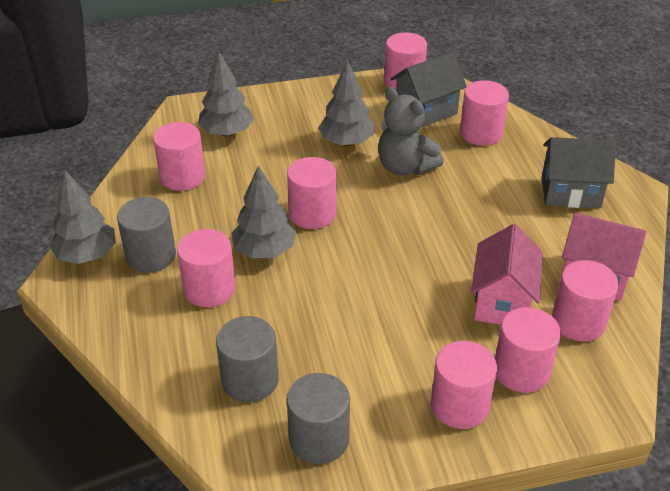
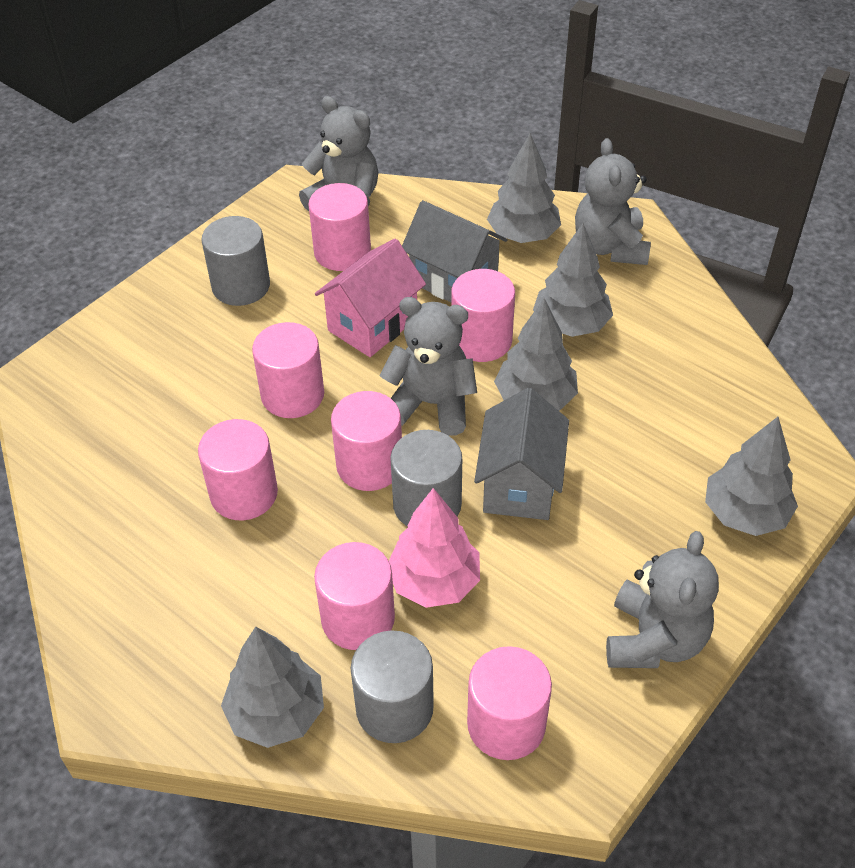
grey teddy bear: [378,87,443,175] = 1 -> [299,96,378,211] [379,297,477,436] [575,138,651,265] [606,531,719,668] = 4
grey tree: [49,170,116,264] [198,52,254,137] [231,165,296,258] [318,60,374,146] = 4 -> [221,626,324,748] [487,133,561,243] [494,298,578,411] [533,223,613,337] [705,417,798,536] = 5
pink cylinder: [153,122,205,191] [177,229,236,307] [287,157,336,229] [384,32,427,89] [431,341,497,429] [460,80,509,146] [495,307,561,393] [552,260,619,341] = 8 -> [198,419,278,520] [252,322,324,418] [308,183,371,271] [314,542,395,650] [331,391,402,491] [451,269,515,362] [467,646,552,760] = 7
pink house: [471,224,543,325] [562,213,647,301] = 2 -> [315,239,426,357] = 1
pink tree: none = 0 -> [389,488,480,608] = 1

